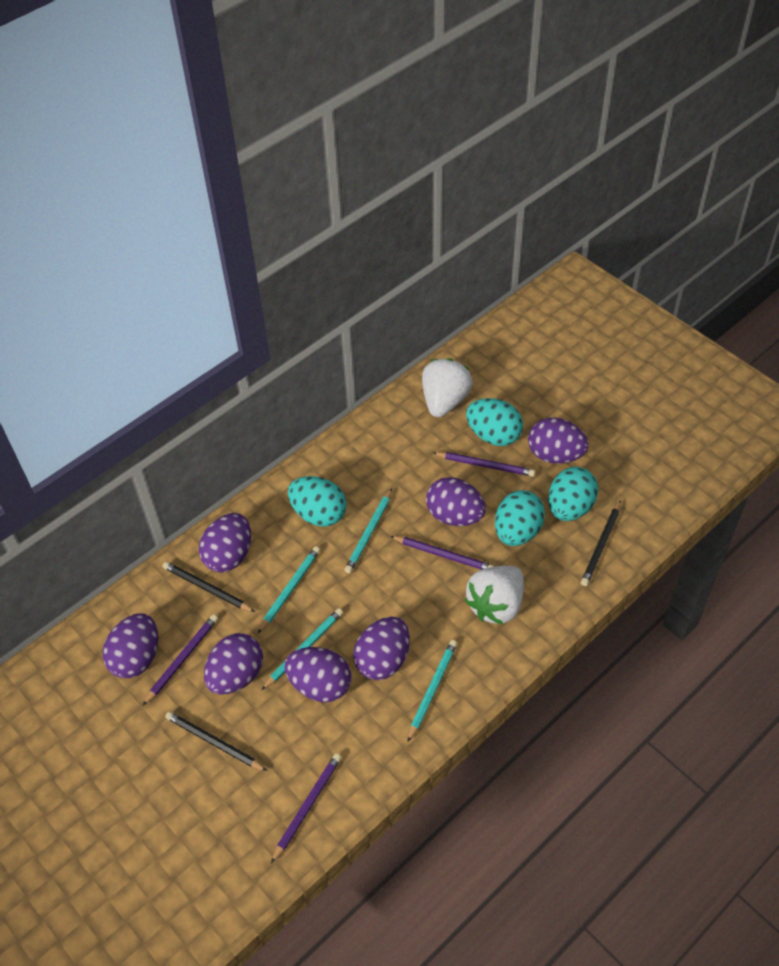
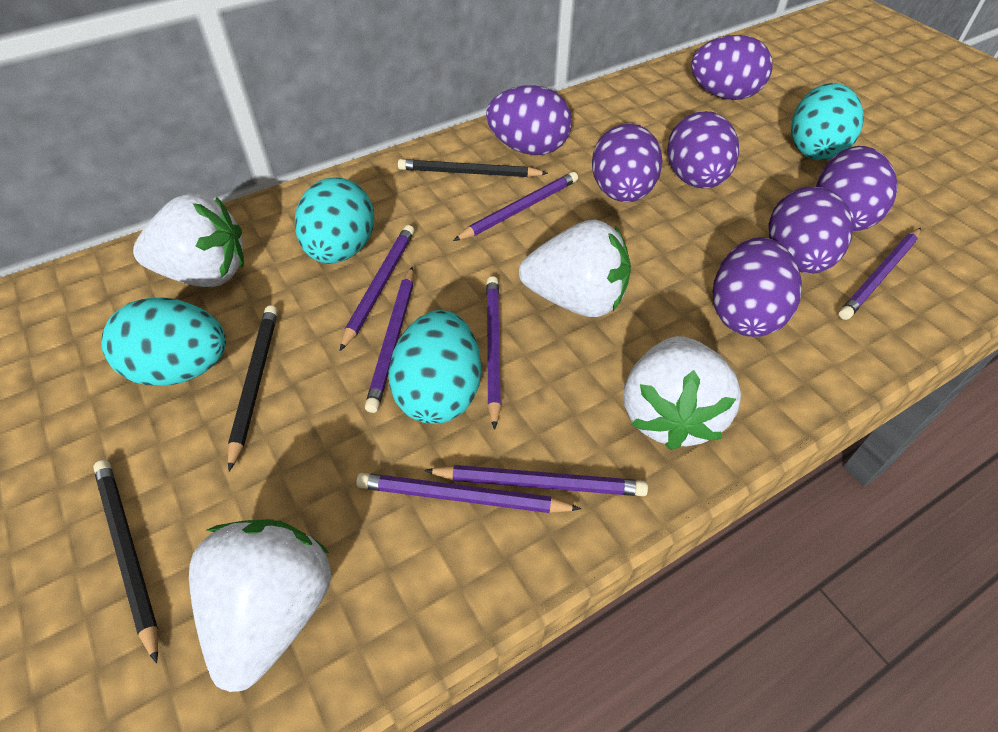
purple pencil: [143,614,218,705] [271,753,342,863] [390,536,494,569] [433,452,535,477] = 4 -> [340,225,414,351] [356,473,581,513] [365,267,413,413] [424,465,648,496] [453,172,578,241] [486,276,501,430] [839,228,921,320] = 7
turquoise pencil: [258,546,320,633] [261,608,343,690] [344,489,392,573] [408,640,457,742] = 4 -> none = 0
white strawberry: [422,358,473,417] [465,566,524,624] = 2 -> [133,193,244,287] [189,519,331,692] [519,220,631,317] [624,336,741,450] = 4

